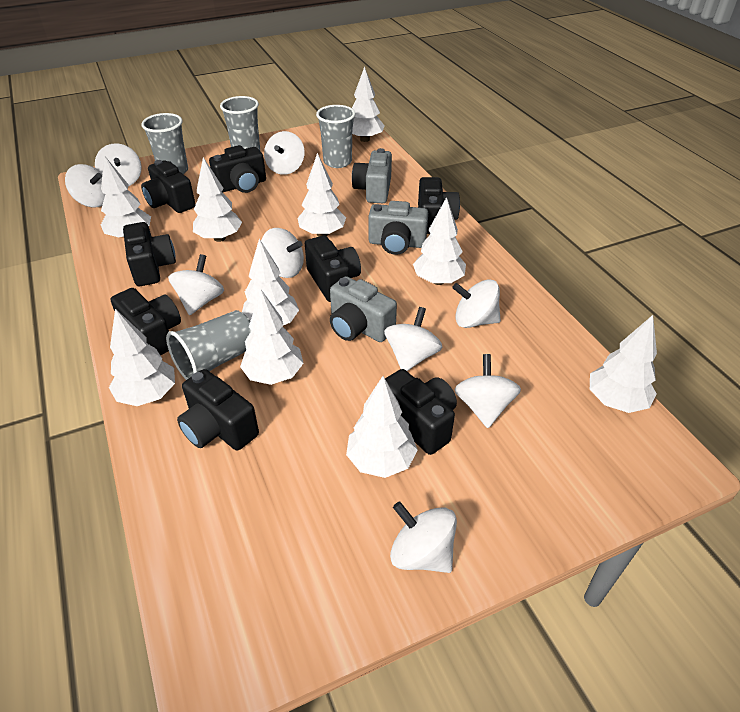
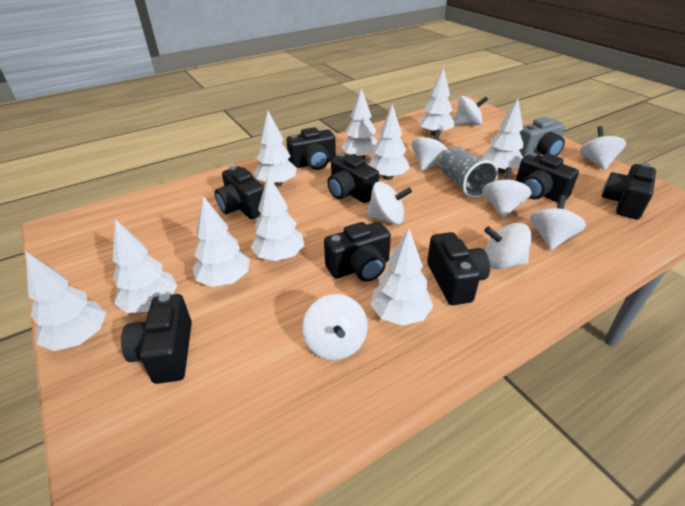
grey camera: [330,276,397,342] [352,148,392,203] [368,201,428,255] = 3 -> [519,117,565,157] = 1
grey cup: [141,113,188,174] [166,310,251,380] [220,96,260,150] [316,105,355,168] = 4 -> [439,146,498,198] = 1
white spinning top: [65,164,105,207] [95,143,142,186] [168,254,224,315] [261,228,304,278] [264,131,305,175] [384,307,443,371] [390,502,457,573] [452,279,501,328] [454,354,521,428] = 9 -> [302,294,368,360] [366,182,412,224] [412,129,448,171] [454,96,488,125] [482,167,532,218] [484,223,532,269] [530,195,586,250] [580,126,626,170] = 8

